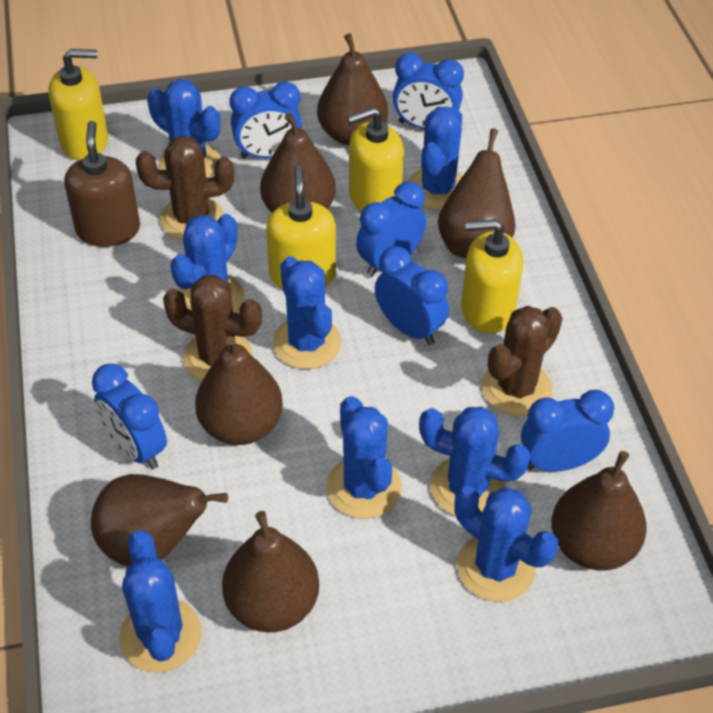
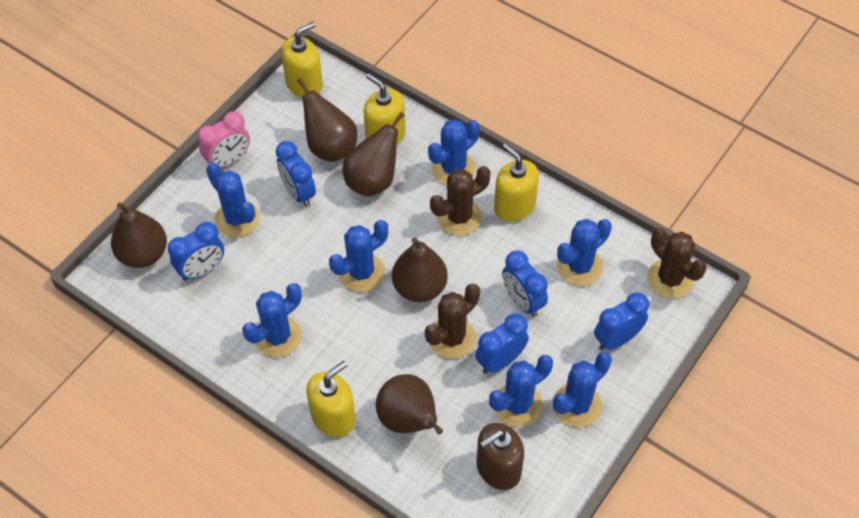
blue cactus: [119,530,202,673] [147,79,221,178] [170,214,244,313] [273,256,341,369] [326,396,402,519] [408,107,462,210] [419,407,531,516] [454,486,558,602] = 8 -> [206,163,260,237] [242,283,302,358] [329,220,388,292] [428,119,480,185] [489,355,553,427] [553,352,612,427] [557,219,612,286] = 7
blue clock: [92,364,167,469] [230,81,302,159] [356,182,426,277] [375,246,449,345] [393,53,464,129] [521,390,614,472] = 6 -> [168,222,224,281] [276,141,316,207] [475,313,529,374] [502,251,548,317] [594,292,649,351] = 5
brown pear: [91,474,228,566] [195,336,283,445] [222,511,319,632] [260,113,336,213] [317,33,388,145] [438,128,515,258] [552,451,647,570] = 7 -> [111,203,167,268] [297,78,357,162] [343,112,405,197] [376,374,443,435] [392,237,448,302] = 5
pink clock: none = 0 -> [198,111,250,168] = 1

